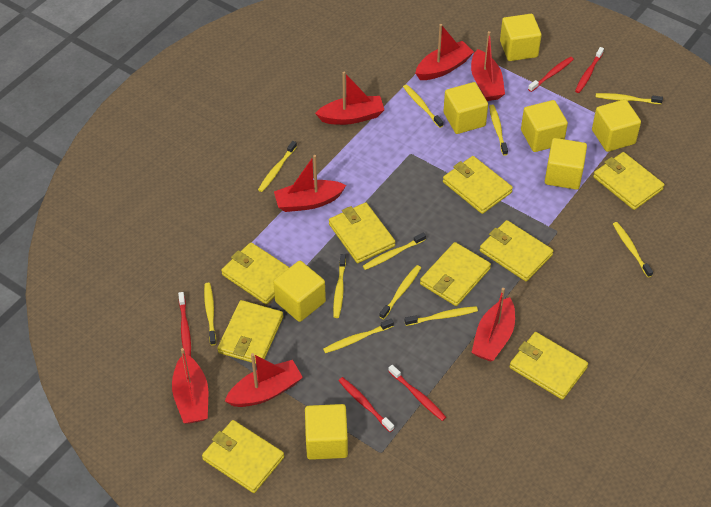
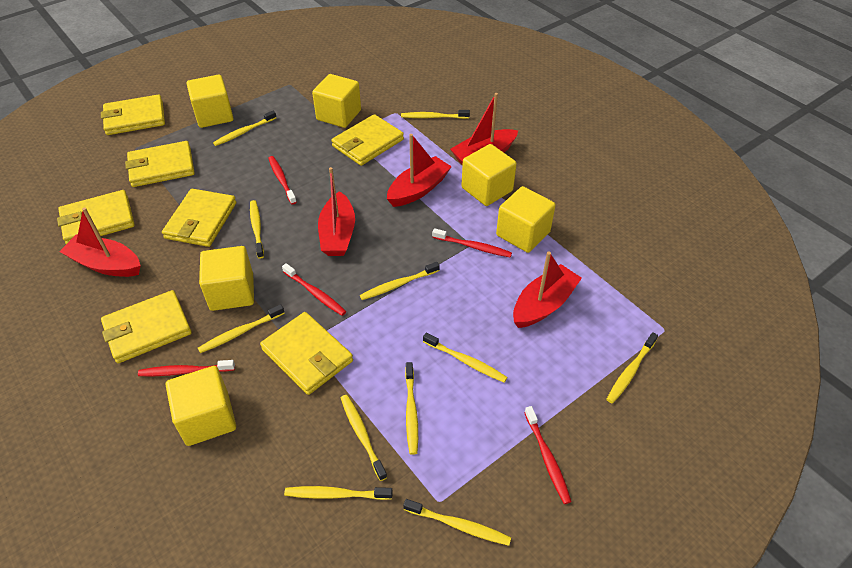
red boat: [172,348,208,424] [225,353,303,407] [274,155,346,212] [315,72,384,125] [415,24,474,80] [471,31,505,101] [471,288,515,362] = 7 -> [59,207,141,277] [318,167,355,256] [387,134,452,207] [450,93,518,165] [513,252,582,328] = 5
yellow cube: [273,261,326,322] [305,404,348,460] [443,82,488,134] [500,14,541,61] [521,100,568,152] [545,138,587,190] [592,99,641,152] = 7 -> [166,366,236,446] [187,75,233,128] [199,246,254,311] [312,74,361,128] [461,144,517,206] [496,186,556,253] = 6
yellow wallet: [202,420,284,493] [217,300,283,364] [221,242,290,304] [329,202,395,263] [420,242,491,306] [443,156,513,214] [480,220,553,282] [509,332,588,400] [593,152,665,210] = 9 -> [57,190,135,244] [101,94,165,135] [101,290,192,363] [125,141,195,187] [162,189,236,247] [260,312,353,395] [331,114,404,166] = 7

